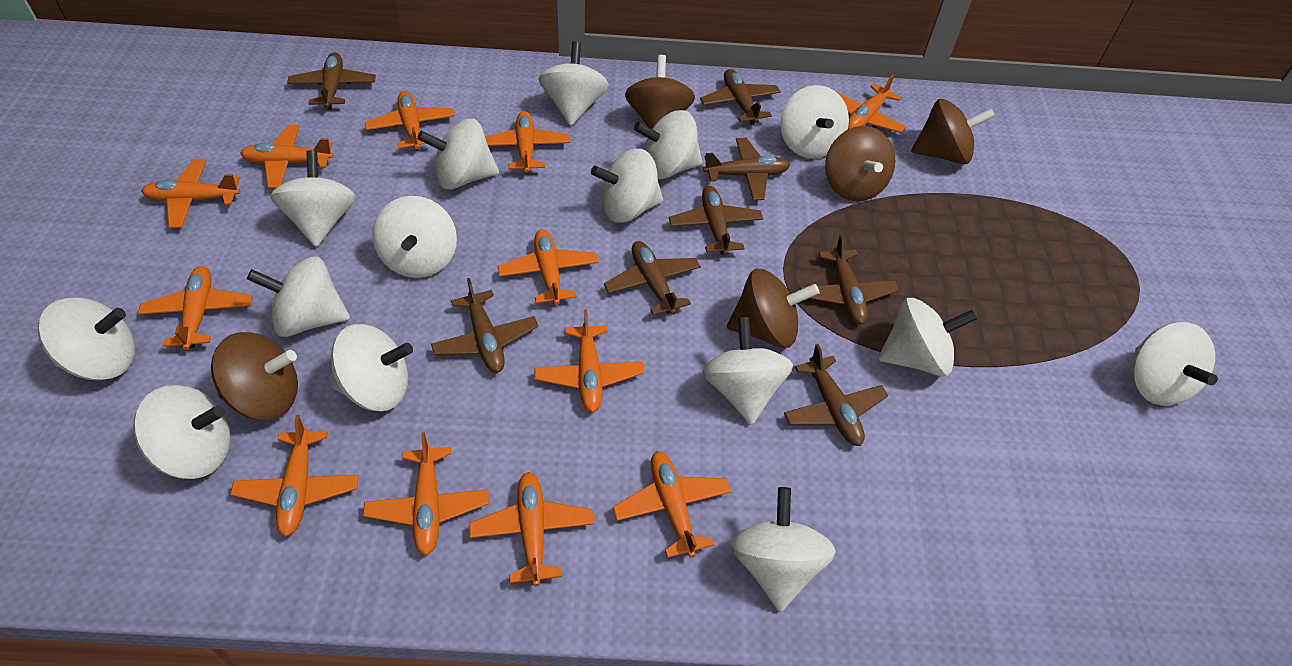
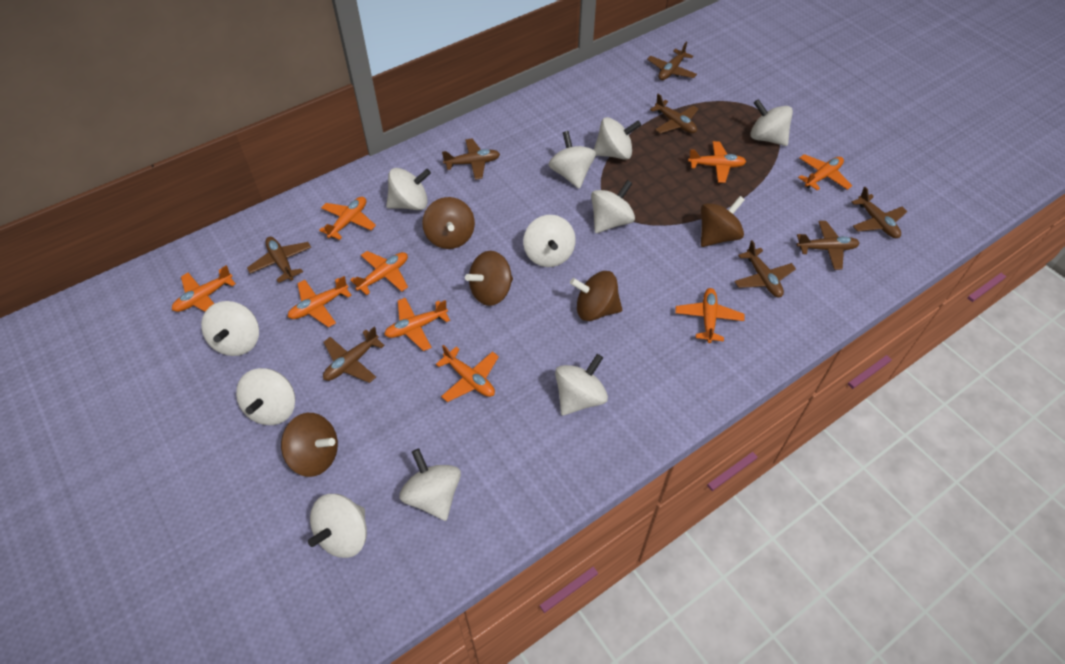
orange plane: [138,266,252,350] [141,159,240,228] [230,415,359,537] [240,125,334,188] [363,432,489,555] [365,91,455,151] [469,472,594,586] [485,111,570,173] [498,229,598,305] [534,309,644,412] [613,451,731,558] [837,74,906,133] = 12 -> [172,265,236,312] [288,276,352,328] [319,197,376,240] [350,251,408,295] [384,298,450,351] [436,345,499,402] [675,288,745,343] [688,141,746,183] [798,154,852,191] = 9
white spinning top: [38,297,135,380] [133,385,231,479] [247,257,350,337] [270,150,356,247] [331,324,413,411] [372,196,457,278] [417,118,499,190] [539,41,609,126] [591,149,663,223] [634,110,702,179] [702,317,793,425] [730,487,836,612] [780,85,849,158] [878,298,977,377] [1132,322,1218,405] = 15 -> [201,301,259,356] [236,368,295,425] [308,494,367,558] [386,168,431,210] [399,449,461,521] [523,215,576,267] [549,131,596,189] [555,354,608,416] [591,180,635,233] [594,117,641,160] [750,99,793,146] = 11

